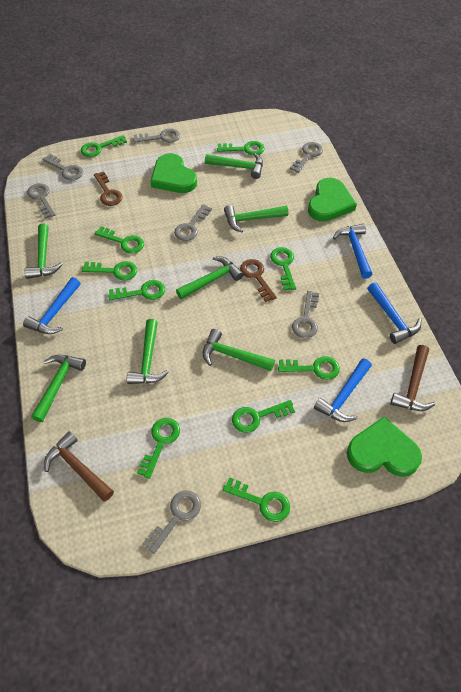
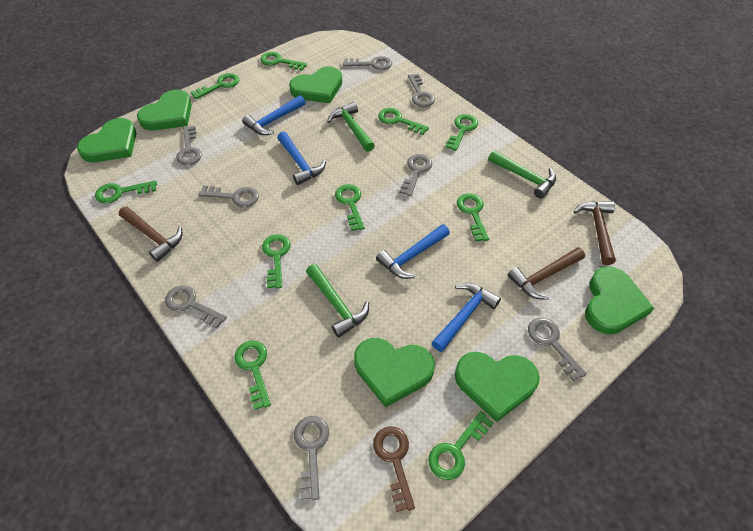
brown hammer: [44,431,114,502] [390,345,435,411] = 2 -> [119,207,182,262] [508,247,585,300] [574,201,616,265] = 3
brown key: [94,171,122,206] [240,259,277,302] = 2 -> [373,426,415,512] = 1
green hammer: [25,223,63,279] [31,355,86,422] [127,319,169,384] [176,257,243,300] [203,329,275,371] [205,153,263,179] [224,205,288,232] = 7 -> [306,264,369,338] [327,102,375,152] [488,151,556,199] = 3
green heart: [150,153,197,193] [308,178,357,222] [347,416,422,477] = 3 -> [77,118,137,162] [137,90,192,131] [289,66,342,103] [354,338,435,408] [455,352,540,422] [585,266,654,334] = 6
grey key: [27,183,55,219] [42,154,83,181] [133,128,180,143] [143,490,201,554] [174,204,212,241] [290,142,323,173] [292,291,319,338] = 7 -> [165,285,227,329] [176,126,202,165] [198,186,259,207] [294,416,329,500] [343,56,392,70] [399,154,432,196] [408,74,435,107] [528,318,587,381] = 8

